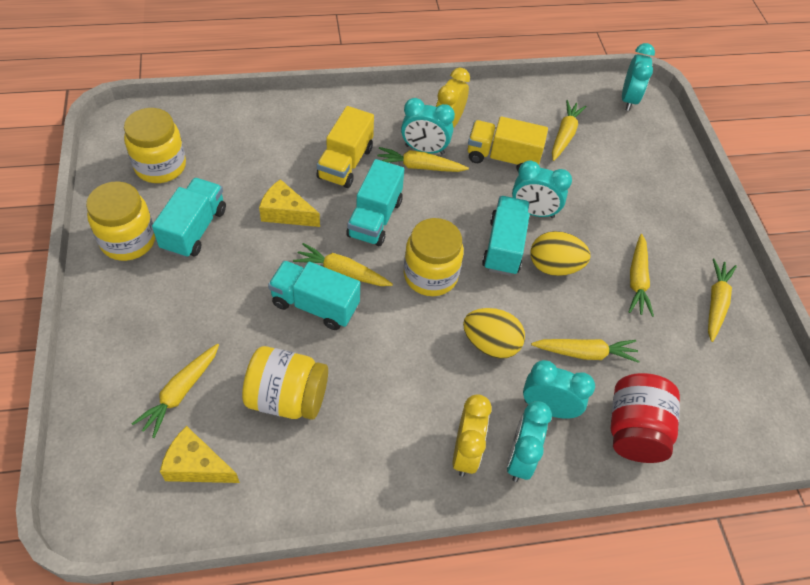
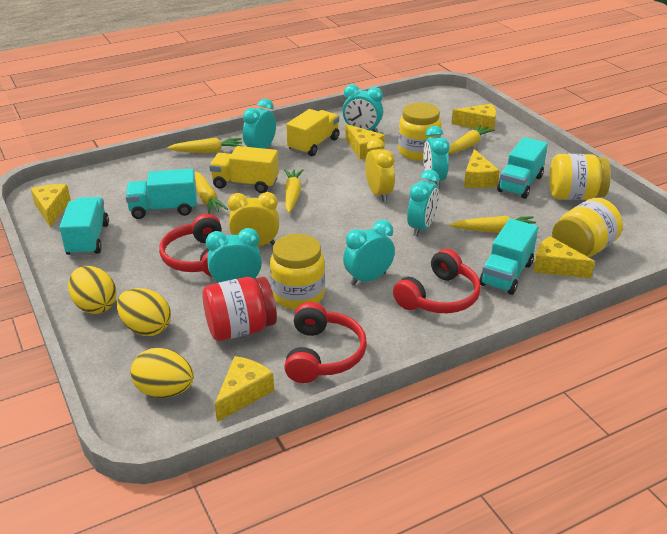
red headphones: none = 0 -> [159,214,222,277] [284,302,367,383] [393,249,481,313] = 3
turquoise clock: [401,98,455,155] [507,401,552,482] [512,160,572,218] [523,360,595,419] [622,43,655,111] = 5 -> [206,228,262,283] [243,99,276,149] [342,84,383,133] [343,220,395,286] [407,170,439,237] [423,126,450,188] = 6
yellow carrot: [132,344,219,438] [293,243,393,286] [377,147,469,172] [531,339,640,363] [552,100,587,161] [629,234,654,317] [708,258,737,342] = 7 -> [167,138,242,153] [195,172,228,214] [284,169,303,213] [448,125,495,154] [449,216,539,233] = 5
yellow cheese: [160,426,240,483] [259,179,320,227] = 2 -> [31,184,71,228] [215,356,274,422] [345,124,385,159] [451,104,496,132] [464,149,500,188] [533,236,595,278] = 6
yellow egg: [463,308,525,359] [530,231,591,276] = 2 -> [68,266,117,314] [117,288,171,336] [131,348,194,398] = 3

